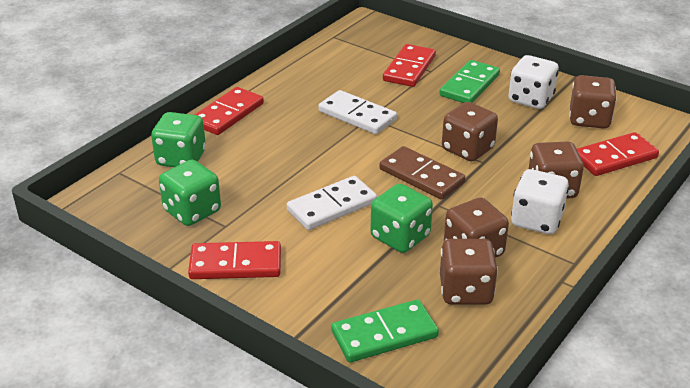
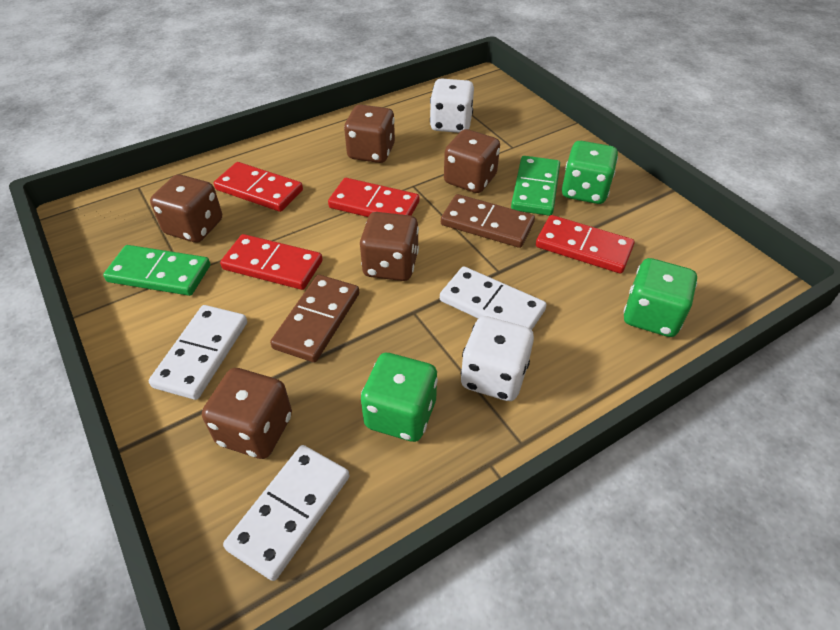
brown domino: [380,146,466,200] = 1 -> [270,275,359,362] [441,194,535,248] = 2
white domino: [287,176,377,230] [318,90,397,134] = 2 -> [149,305,247,400] [223,445,349,581] [440,266,547,330] = 3

